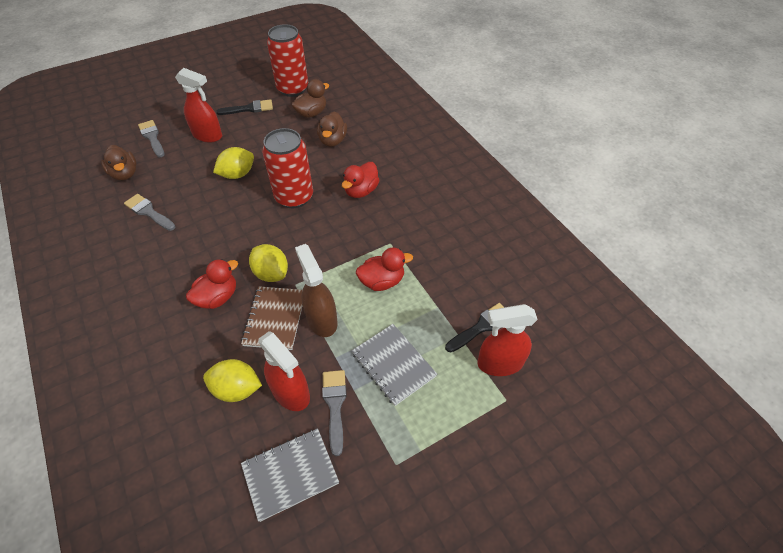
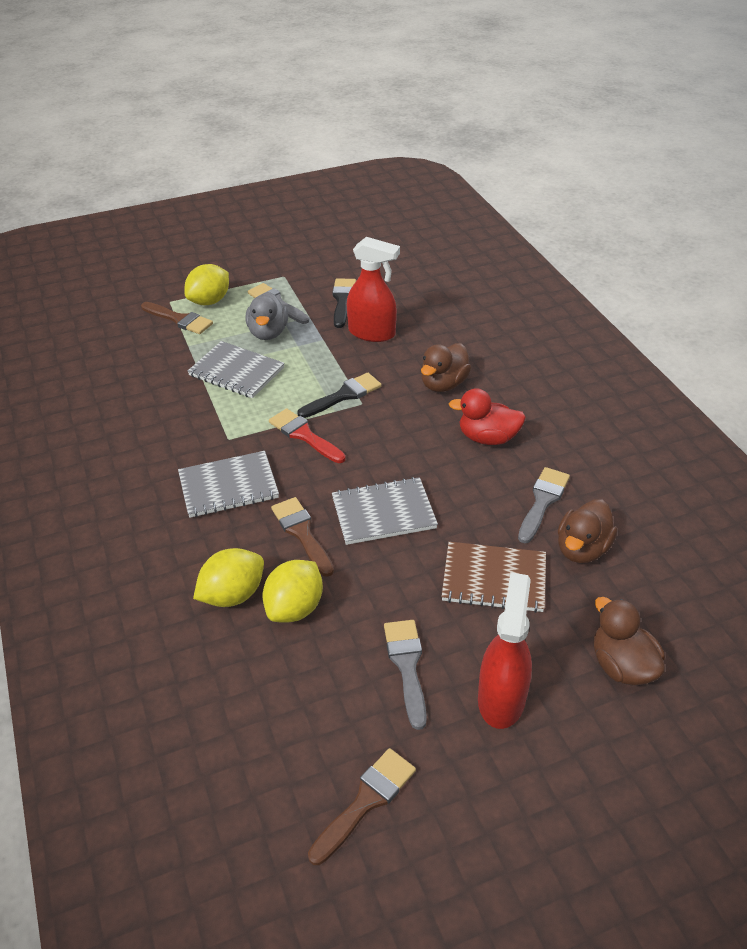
brown brush: none = 0 -> [141,302,213,334] [271,497,334,577] [308,748,416,865] = 3
brown spray bottle: [295,244,337,337] = 1 -> none = 0
grey duck: none = 0 -> [246,292,288,340] = 1
grey notebook: [241,428,339,522] [352,324,437,406] = 2 -> [178,451,279,518] [188,341,285,398] [332,477,438,545] = 3
red brush: none = 0 -> [269,408,346,463] = 1
red can: [262,128,313,208] [267,24,308,97] = 2 -> none = 0
red duck: [186,259,238,309] [342,162,379,198] [356,247,413,291] = 3 -> [449,388,526,445] = 1
red spray bottle: [175,68,222,142] [258,331,310,411] [477,304,538,376] = 3 -> [347,237,400,342] [478,572,532,729] = 2

